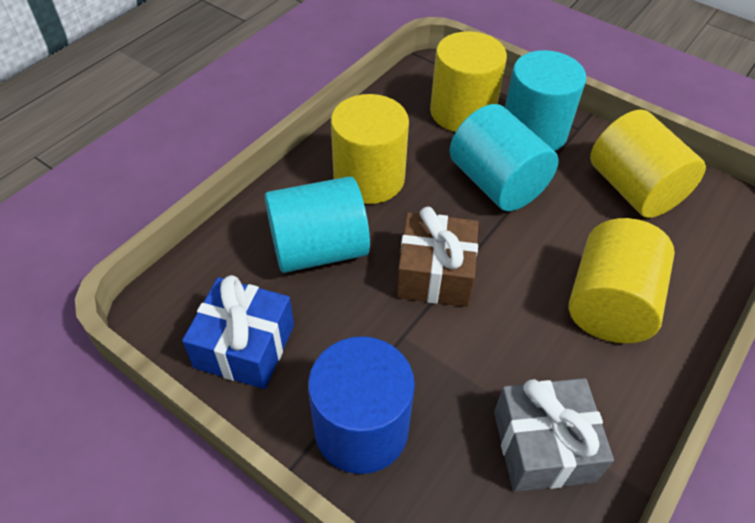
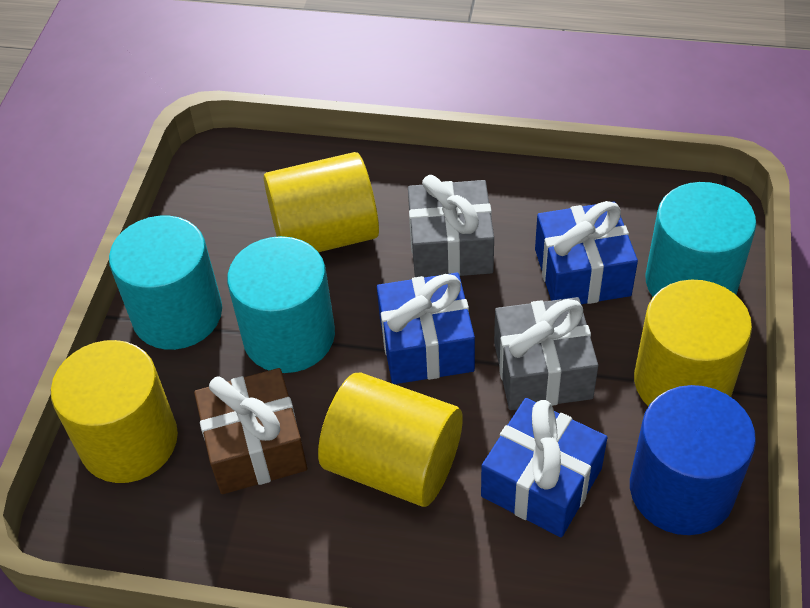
blue gift: [182,275,294,389] = 1 -> [377,273,475,384] [481,398,607,537] [535,201,638,304] = 3
grey gift: [494,378,614,492] = 1 -> [408,175,494,277] [494,297,598,410] = 2

